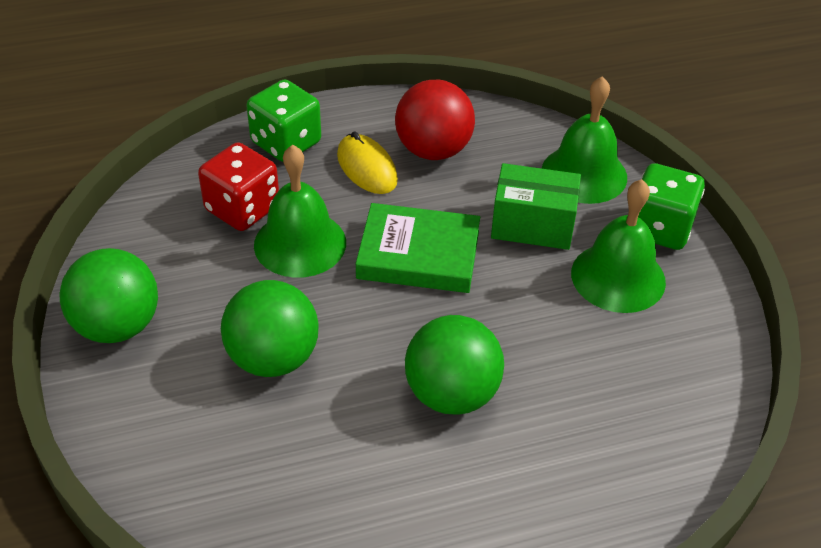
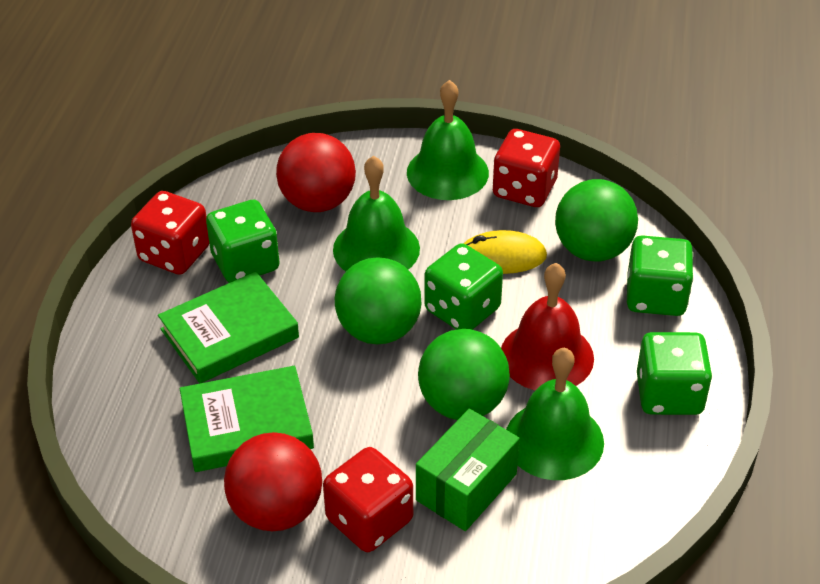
green book: [356,203,480,293] = 1 -> [158,271,299,383] [180,366,314,472] = 2
green dice: [246,79,321,162] [638,163,705,250] = 2 -> [206,200,280,283] [424,243,503,330] [627,235,694,316] [637,332,712,415] = 4
red ball: [395,80,475,160] = 1 -> [224,432,322,531] [276,133,356,212] = 2
red bell: none = 0 -> [501,263,594,390] = 1
red dice: [198,142,279,231] = 1 -> [131,191,209,275] [323,447,413,552] [493,129,560,207] = 3

